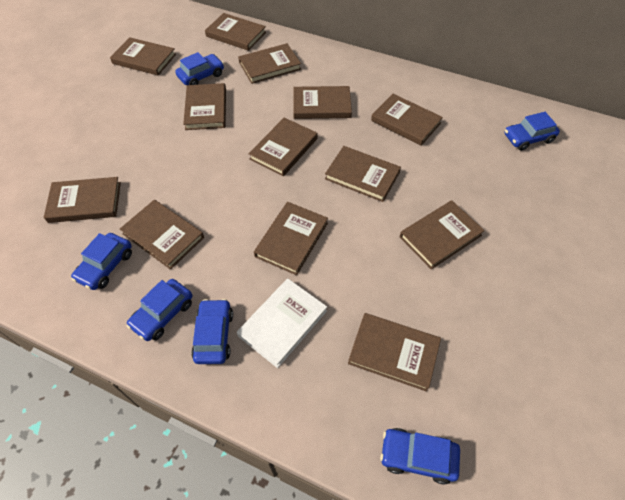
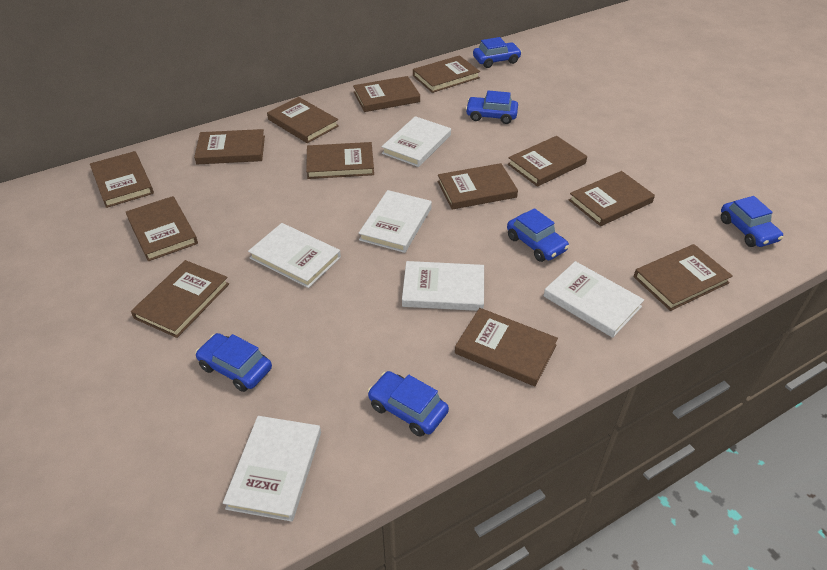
white book: [237,279,327,368] = 1 -> [223,416,321,522] [248,223,341,288] [358,190,432,253] [382,116,451,167] [402,261,484,311] [544,261,644,338] = 6

